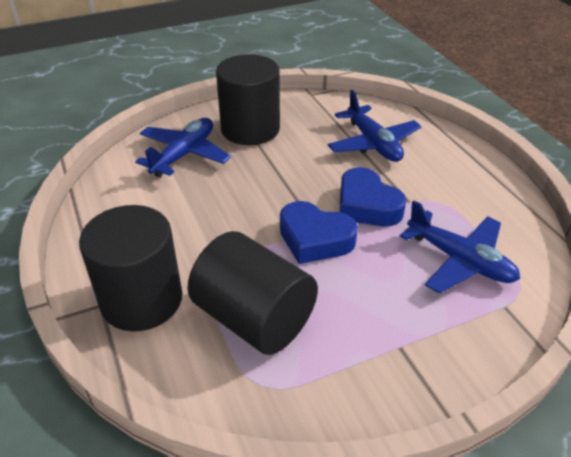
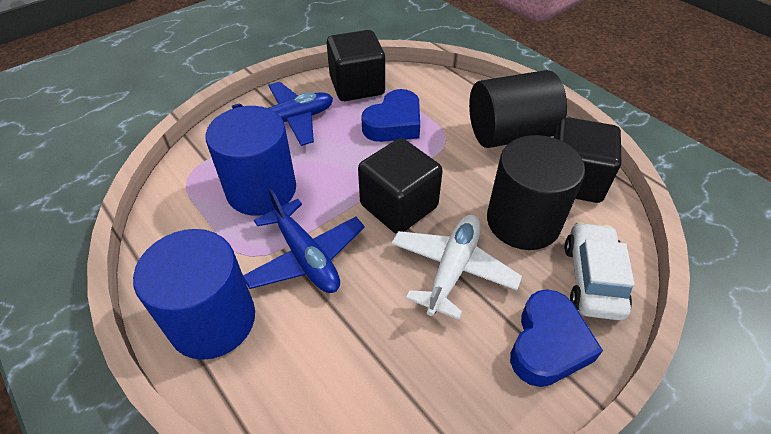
black cube: none = 0 -> [327,30,385,101] [358,138,443,234] [554,117,621,203] = 3
black cylinder: [79,205,182,331] [188,231,318,355] [216,54,280,145] = 3 -> [469,70,567,148] [487,135,585,250] = 2
blue cylinder: none = 0 -> [133,229,255,360] [205,106,296,216] = 2
blue plane: [135,118,231,177] [328,90,421,162] [400,200,520,294] = 3 -> [232,82,333,146] [243,188,365,293] = 2
white car: none = 0 -> [565,222,635,320] = 1
white plane: none = 0 -> [391,215,522,320] = 1

